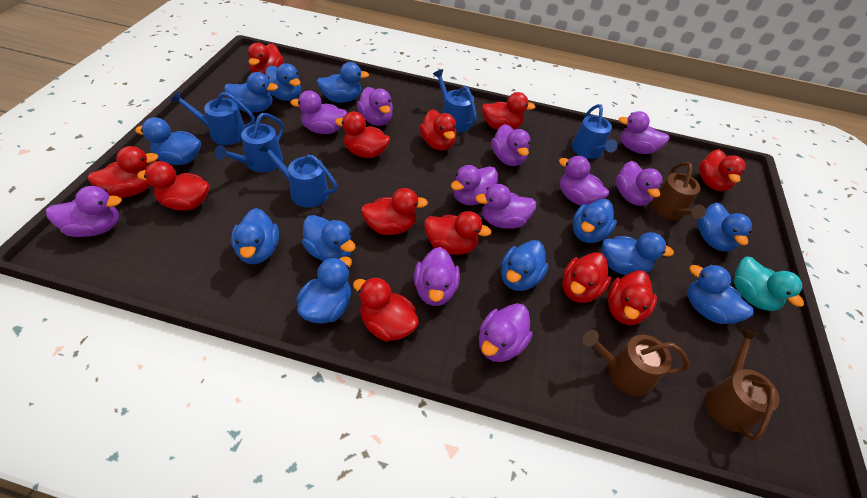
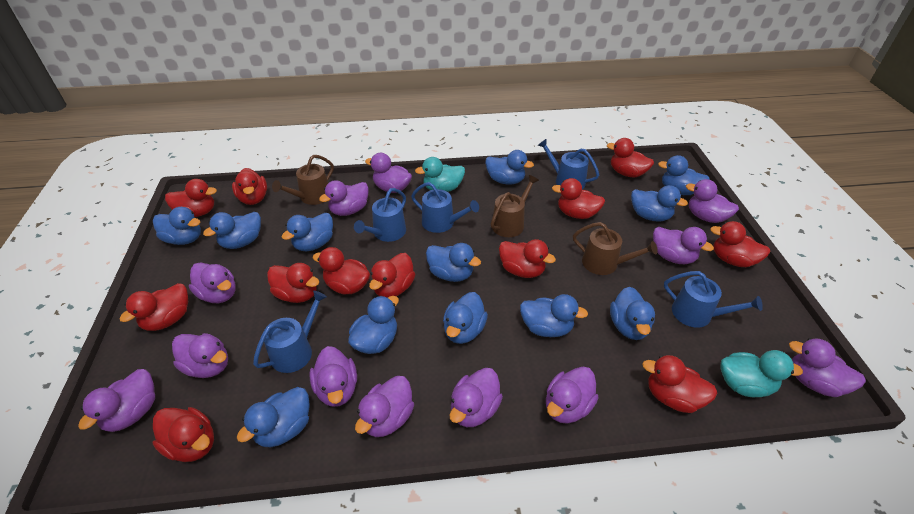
purple duck: [46,186,122,237] [290,91,347,134] [357,87,393,126] [414,247,460,306] [451,165,498,205] [475,184,536,229] [479,303,533,362] [491,124,530,166] [559,156,609,206] [615,161,663,206] [619,111,670,154] = 11 -> [78,369,155,432] [172,333,228,378] [189,262,236,303] [309,346,357,407] [319,180,369,216] [355,376,414,437] [365,153,412,193] [449,368,503,427] [546,367,599,424] [653,227,714,264] [686,179,739,223] [789,338,866,397] = 12
turquoise duck: [734,256,804,311] = 1 -> [415,157,465,192] [720,350,803,397] = 2

